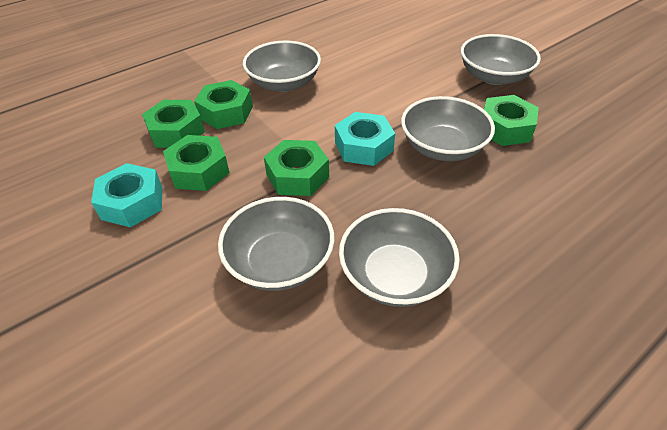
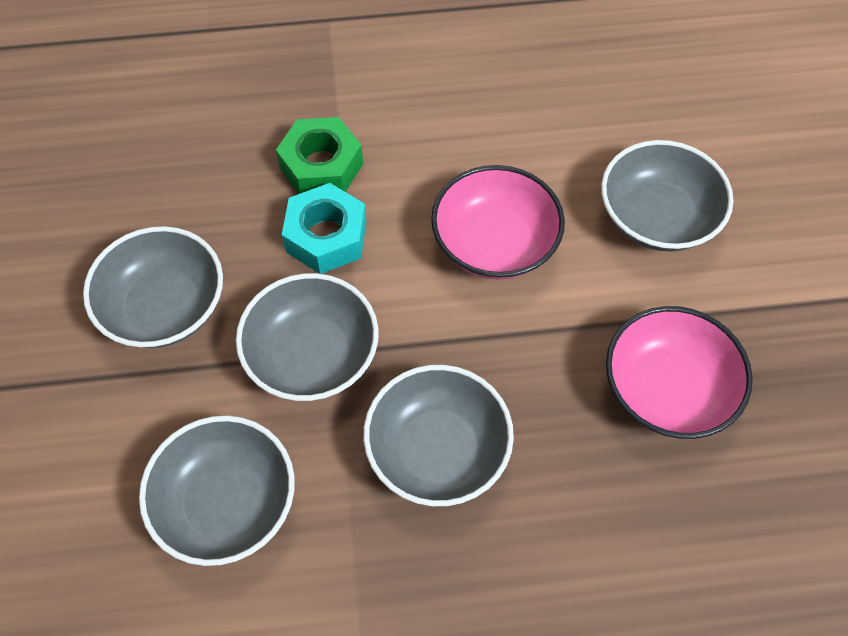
green nut: [142,100,205,148] [163,135,230,191] [194,80,253,129] [264,140,329,196] [484,95,539,146] = 5 -> [276,117,363,194] = 1
pink bowl: none = 0 -> [431,165,565,280] [606,306,753,439] = 2
turquoise nut: [91,163,162,227] [335,112,395,166] = 2 -> [282,183,366,274] = 1

